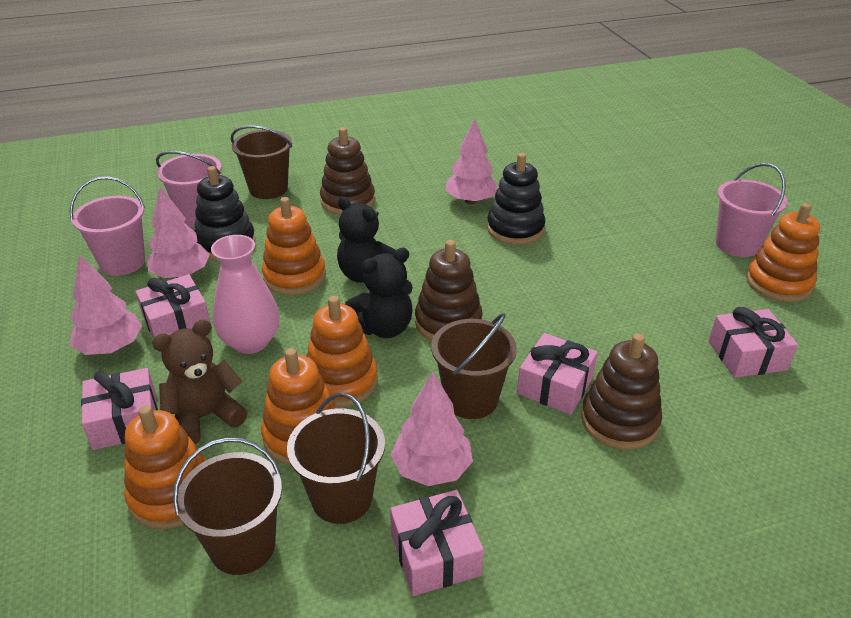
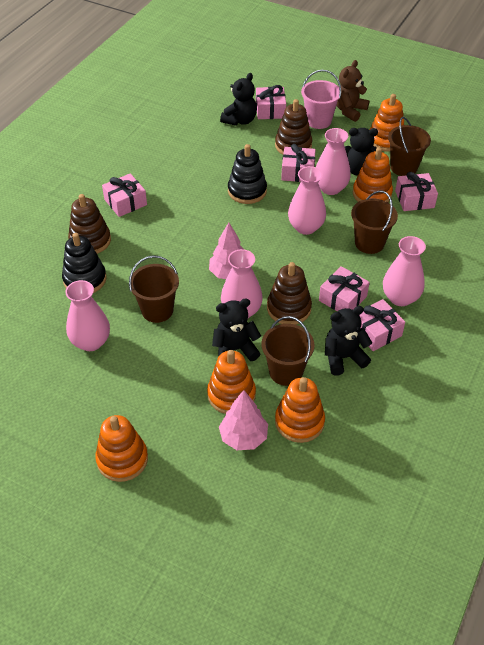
black teddy bear: [337,196,396,283] [345,248,413,338] = 2 -> [212,299,261,361] [220,73,257,126] [325,306,372,376] [345,128,378,176] = 4
pink bucket: [70,177,145,276] [156,151,222,227] [716,163,788,257] = 3 -> [301,70,341,129] = 1
pink gift: [81,368,158,450] [136,274,210,339] [390,490,484,596] [517,333,598,415] [708,307,798,378] = 5 -> [102,173,147,217] [256,85,286,119] [281,144,316,182] [319,266,370,311] [359,299,405,351] [395,172,438,211] = 6
pink tree: [70,254,142,355] [147,186,210,278] [391,372,473,486] [445,119,499,204] = 4 -> [209,223,245,279] [219,390,268,450] = 2
pink vase: [211,235,279,354] = 1 -> [65,280,110,351] [221,249,263,318] [288,166,326,235] [316,128,351,195] [383,236,426,306] = 5

